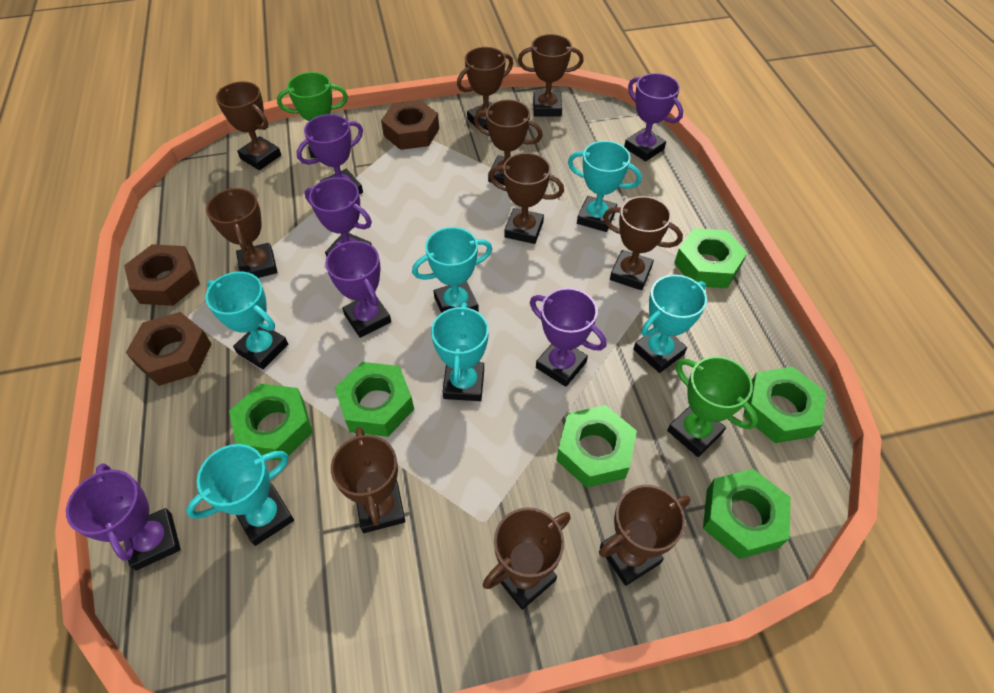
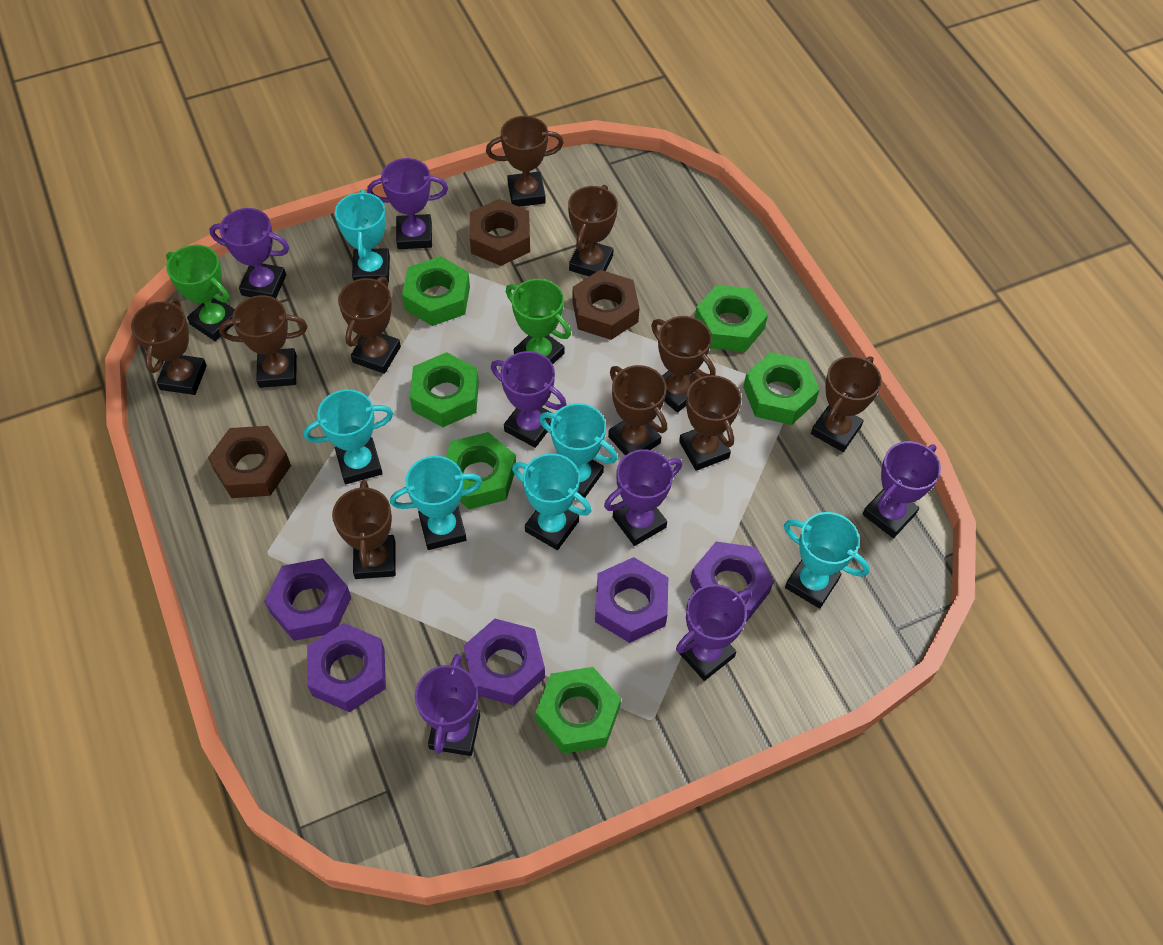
purple nut: none = 0 -> [264,558,351,641] [307,623,386,712] [464,619,545,706] [595,557,668,643] [690,542,774,621] = 5
purple trophy: [66,463,181,570] [297,114,363,194] [305,177,372,257] [325,241,391,338] [530,288,606,387] [624,73,683,162] = 6 -> [209,208,289,298] [367,158,448,249] [415,654,480,756] [491,351,566,448] [604,449,682,546] [676,584,751,681] [862,441,941,538] = 7

